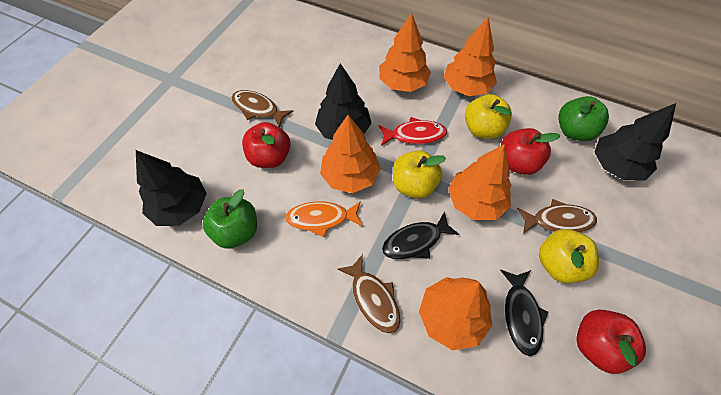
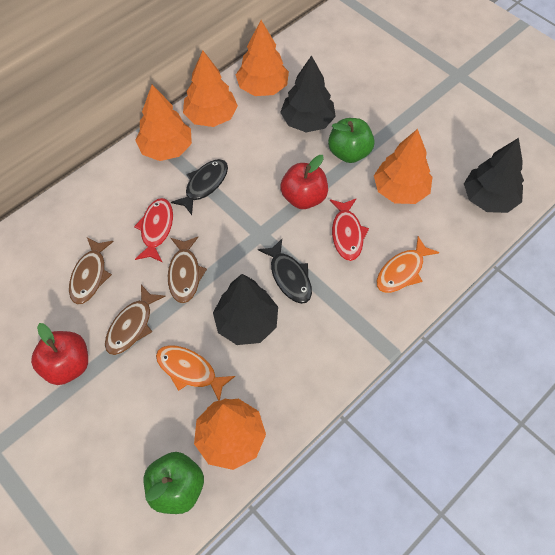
orange fish: [285,201,363,237] = 1 -> [156,345,235,401] [376,236,440,293] = 2
red apple: [242,122,290,168] [501,128,560,175] [576,310,646,374] = 3 -> [31,323,88,385] [280,155,328,209] = 2
red fish: [378,117,447,146] = 1 -> [134,198,173,262] [330,199,369,261] = 2
yellow apple: [393,150,446,199] [465,94,512,139] [539,229,599,283] = 3 -> none = 0

